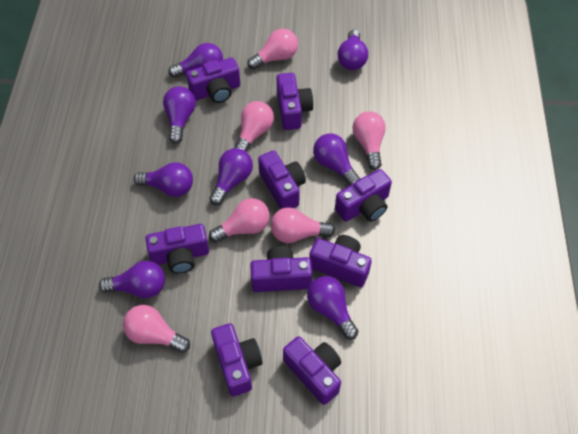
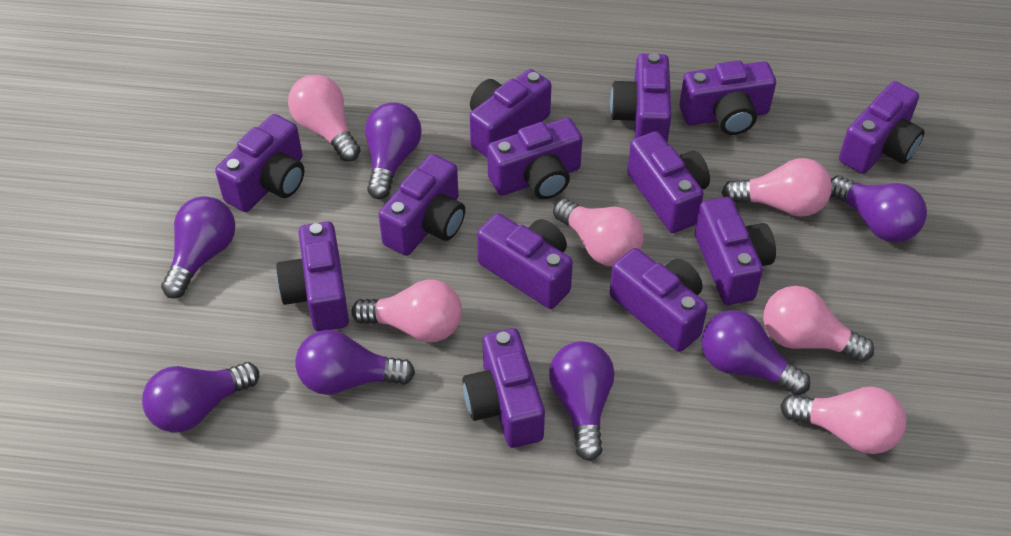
purple camera: [145,224,209,274] [186,57,240,103] [211,323,263,396] [250,246,312,292] [258,150,306,209] [277,73,313,130] [283,336,341,405] [309,235,372,287] [335,169,392,222] = 9 -> [215,114,304,212] [276,222,349,331] [379,154,465,256] [462,328,545,448] [470,69,551,158] [477,213,573,309] [487,118,582,199] [610,53,672,143] [610,248,707,352] [627,131,710,233] [679,61,776,135] [695,197,776,305] [839,81,925,174] = 13
purple light bulb: [99,261,165,298] [134,162,193,197] [163,86,196,144] [169,43,223,78] [209,148,253,205] [307,276,359,340] [313,134,360,186] [338,29,368,70] = 8 -> [142,362,259,433] [161,196,235,299] [295,330,415,395] [365,102,422,199] [549,341,614,461] [701,310,810,396] [830,176,927,242] = 7

